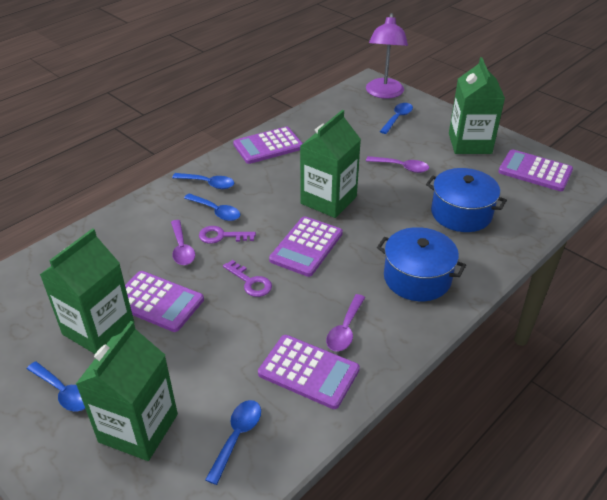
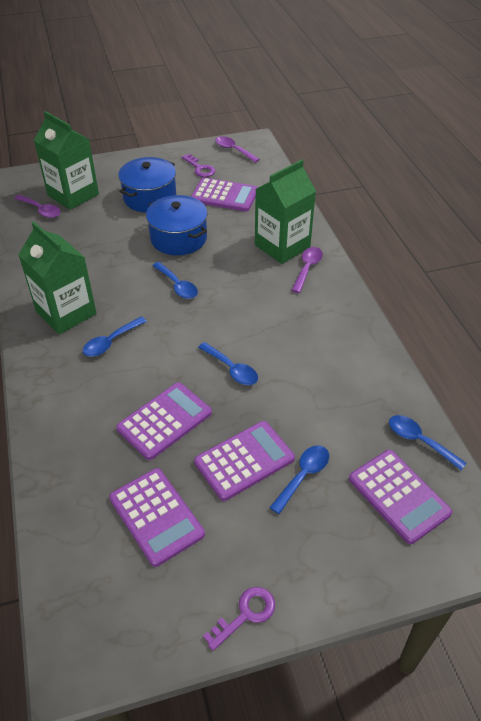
green carton: [40,228,134,354] [76,321,178,461] [300,110,361,218] [449,57,505,154] = 4 -> [18,222,97,334] [34,111,99,210] [255,160,316,264] = 3
purple lamp: [366,13,408,99] = 1 -> none = 0

